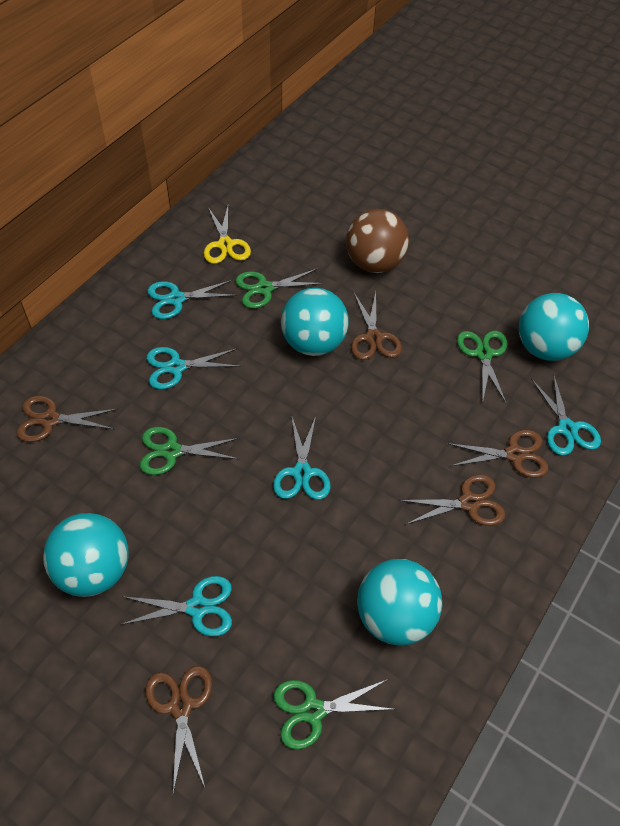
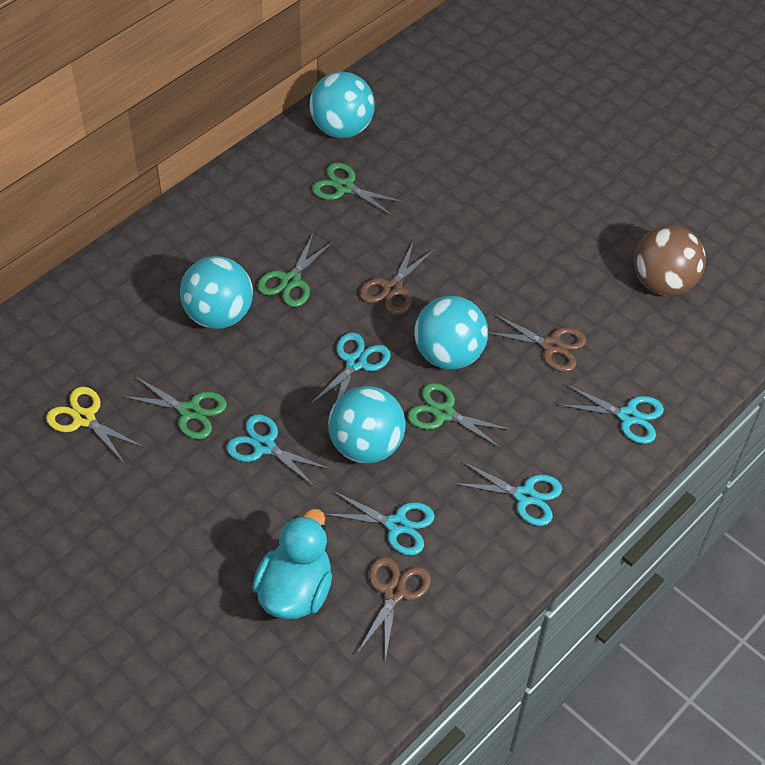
brown scissors: [16,396,118,442] [145,666,212,793] [351,292,402,360] [399,474,505,526] [447,430,548,478] = 5 -> [358,557,431,661] [360,240,435,315] [488,314,586,372] = 3
turquoise duck: none = 0 -> [252,509,332,619] = 1

